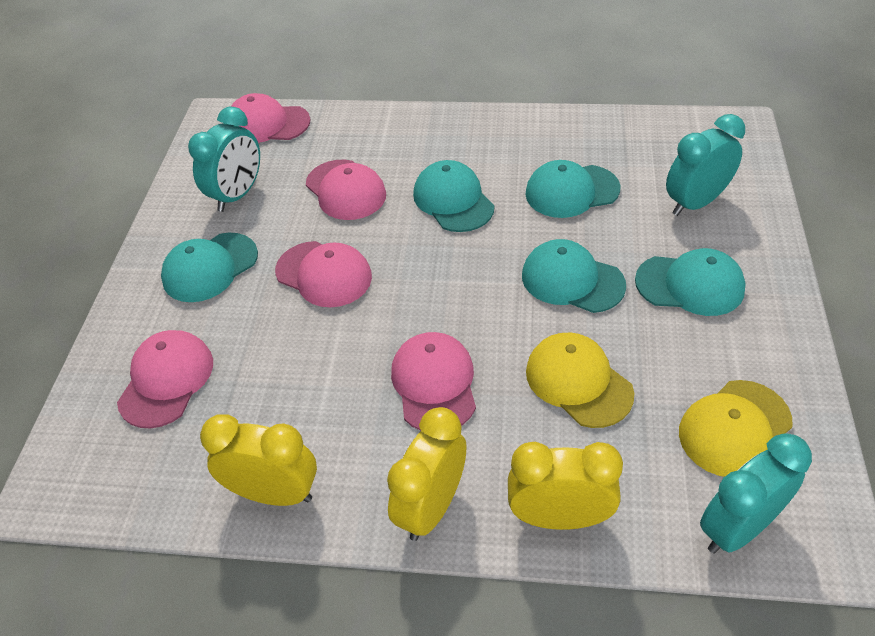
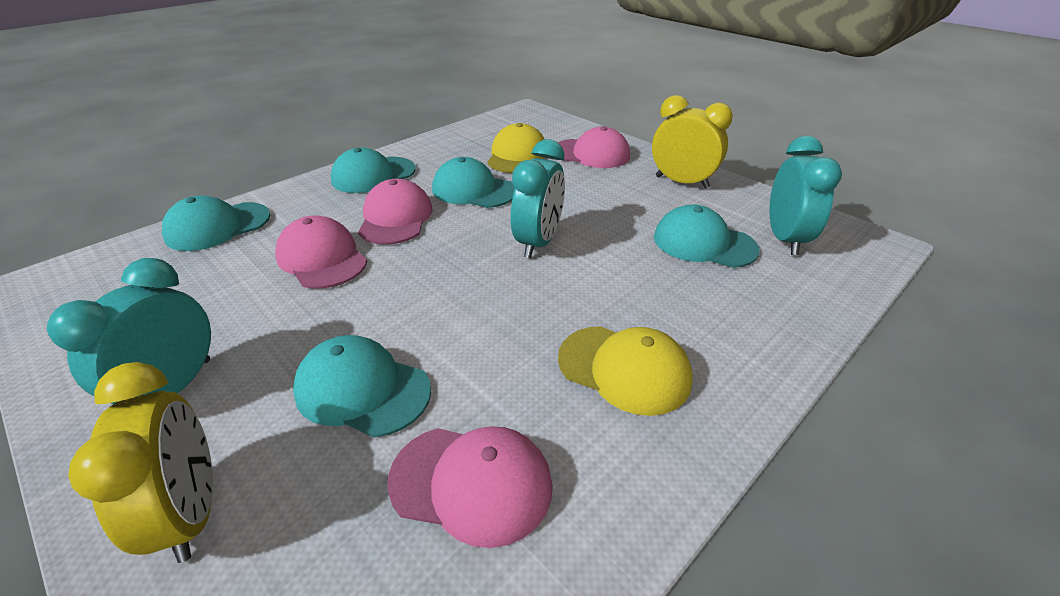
pink cap: [117,330,213,429] [231,93,310,143] [275,241,372,307] [306,160,386,220] [391,332,476,431] = 5 -> [275,216,367,289] [358,179,433,245] [388,426,553,548] [558,126,630,168] = 4
yellow clock: [200,415,317,506] [387,407,466,541] [508,442,623,530] = 3 -> [68,362,213,563] [652,95,733,189] = 2

